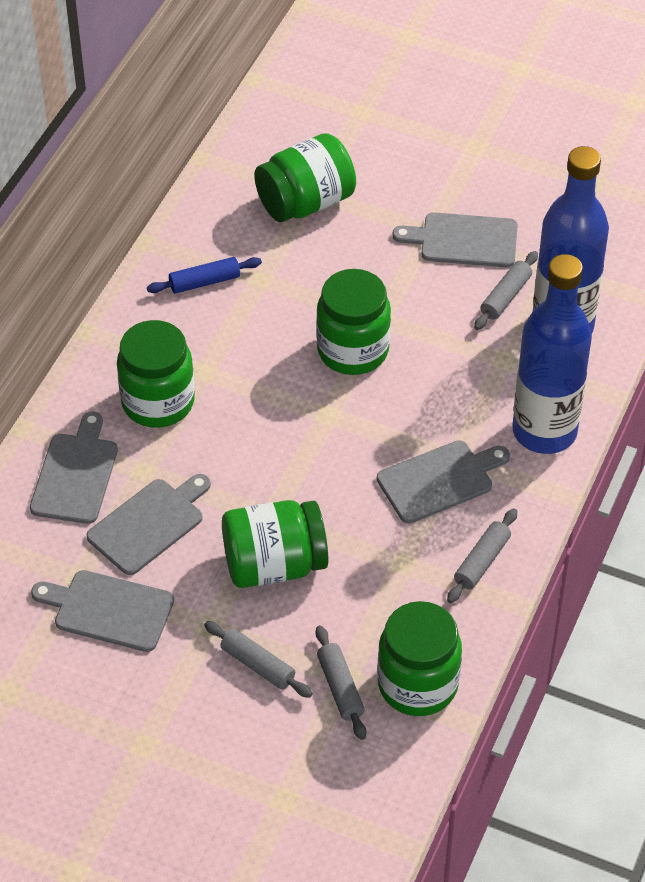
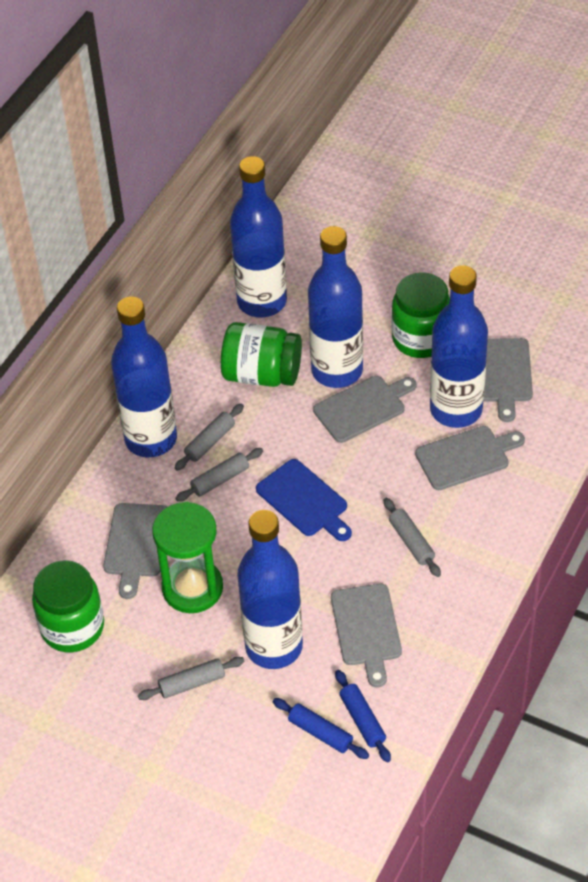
blue bottle: [512,254,592,454] [533,146,609,334] = 2 -> [111,297,177,457] [230,156,287,318] [237,510,303,669] [308,226,363,388] [430,265,488,428] = 5
blue cutting board: none = 0 -> [256,459,352,541] = 1
blue rolling pin: [147,257,262,294] = 1 -> [273,698,369,759] [335,670,391,763] = 2
green hourglass: none = 0 -> [152,502,223,613] = 1
green jar: [117,320,195,428] [222,500,328,588] [254,133,356,222] [316,269,391,375] [377,601,462,716] = 5 -> [32,560,104,652] [221,322,302,387] [392,272,450,358] = 3

